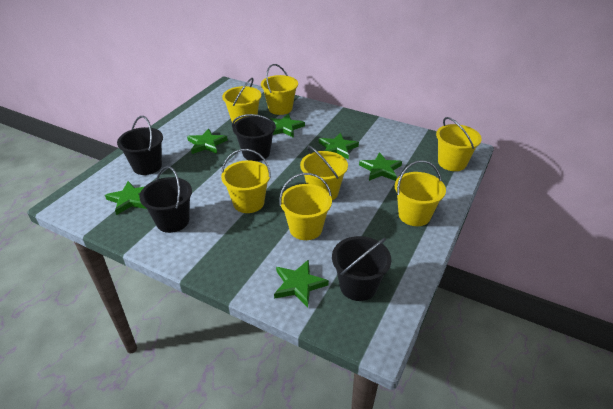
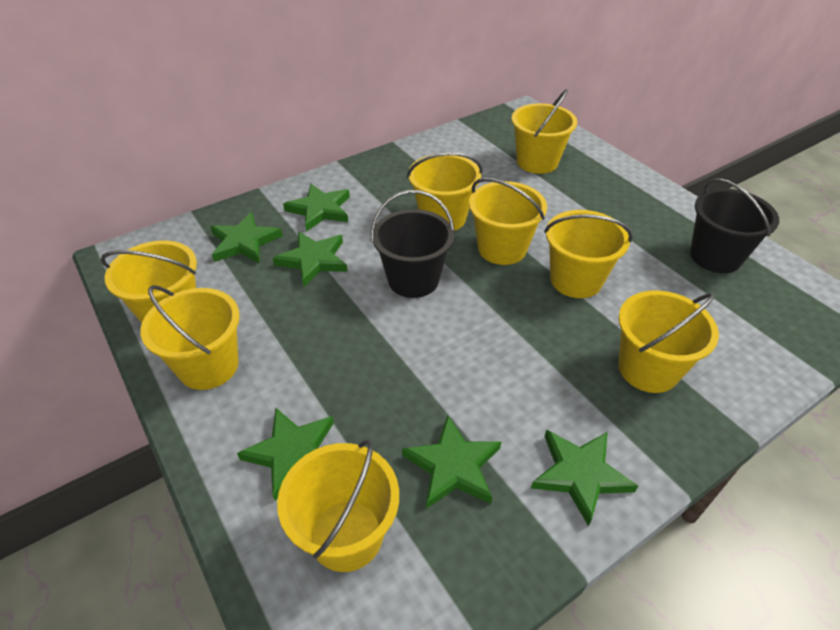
black bucket: [117,116,163,175] [139,166,192,233] [232,114,276,161] [332,236,391,301] = 4 -> [371,190,455,298] [690,178,779,273] = 2
yellow bucket: [221,149,271,213] [222,78,261,123] [261,64,298,115] [279,173,332,240] [300,145,348,200] [395,160,446,226] [436,117,482,171] = 7 -> [101,241,197,323] [140,285,240,390] [277,439,399,572] [407,152,482,231] [469,178,547,265] [511,89,577,174] [544,210,633,298] [618,290,719,393] = 8

